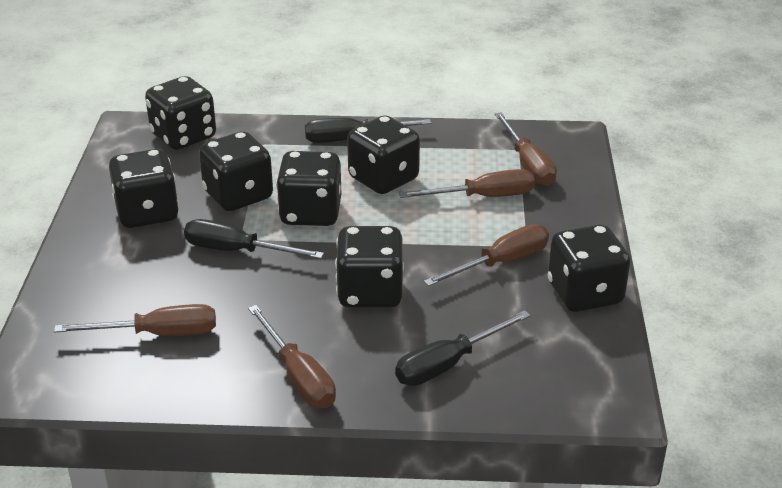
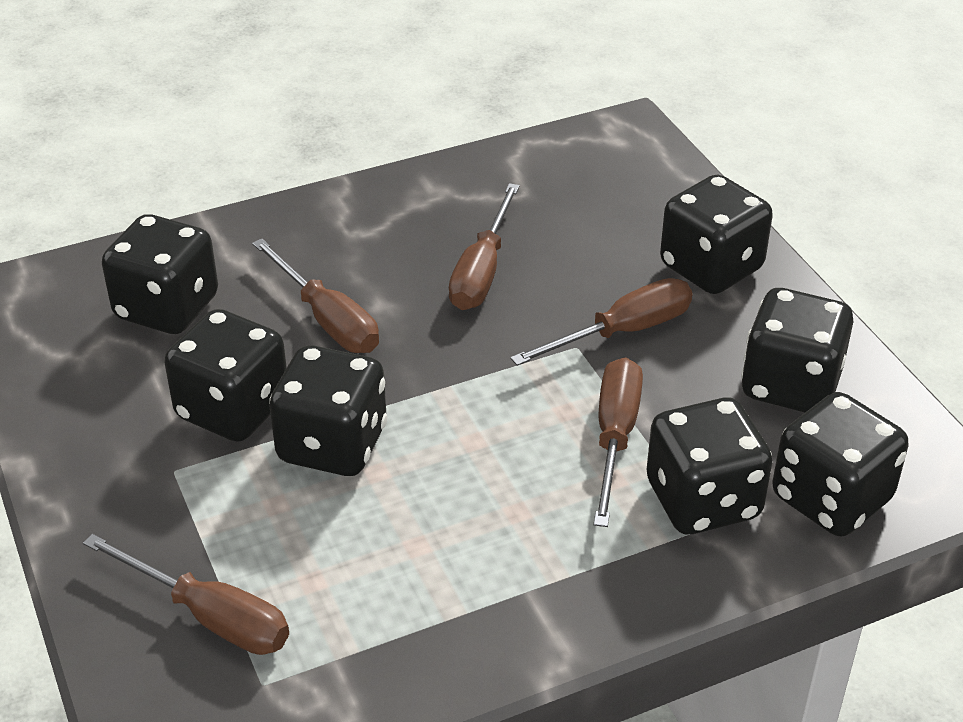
black screwdriver: [184,219,324,259] [305,118,431,143] [395,310,531,386] = 3 -> none = 0

